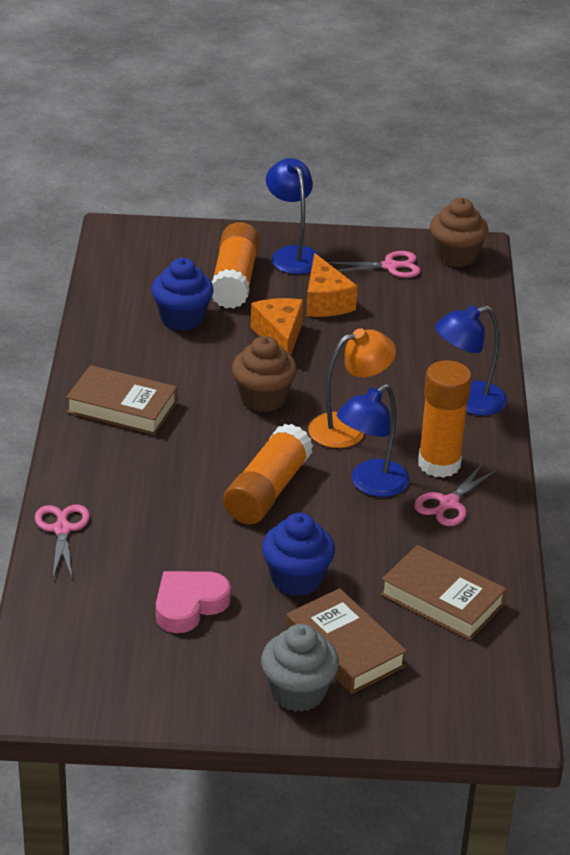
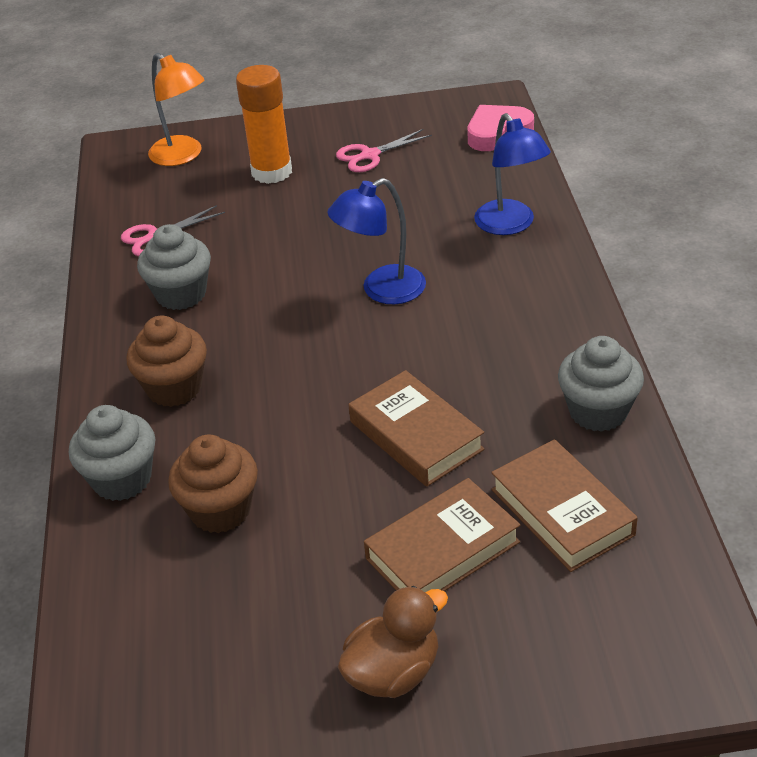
blue cupcake: [151,258,214,331] [262,513,335,596] = 2 -> none = 0
blue lamp: [266,158,321,274] [337,384,410,497] [435,305,507,416] = 3 -> [327,178,426,304] [474,113,551,235] = 2
brown duck: none = 0 -> [338,586,448,698] = 1
grey cupcake: [261,624,339,712] = 1 -> [69,405,155,501] [137,224,211,310] [558,336,644,432] = 3
orange cheese: [251,298,303,356] [306,253,358,317] = 2 -> none = 0
orange glue stick: [211,222,260,309] [223,424,313,524] [418,360,472,478] = 3 -> [236,65,292,184] = 1
pink scissors: [35,504,90,578] [328,251,421,278] [414,464,497,526] = 3 -> [121,205,225,256] [336,129,432,172] = 2

